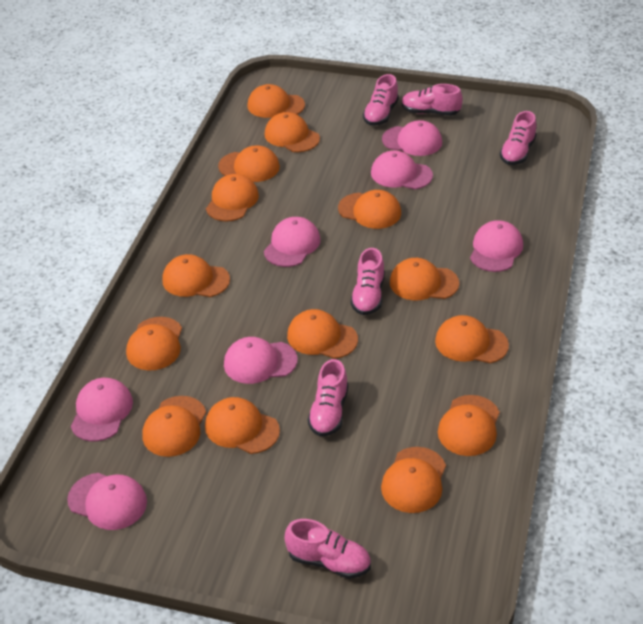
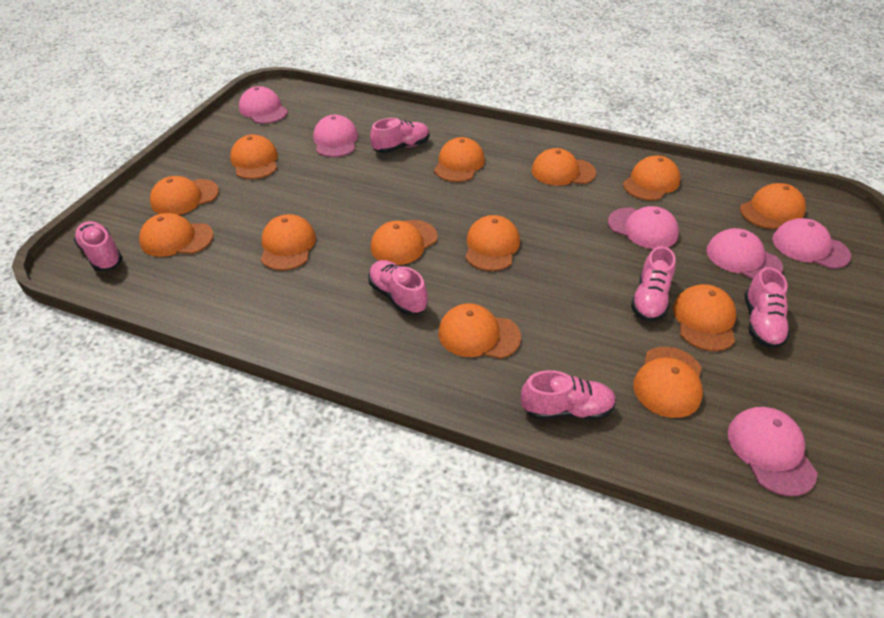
orange cap: [126,317,182,370] [143,396,206,457] [162,254,230,297] [205,397,280,454] [206,174,259,221] [218,145,280,182] [247,84,305,118] [265,112,320,152] [287,309,358,359] [338,190,401,229] [381,447,446,513] [390,258,459,300] [435,315,509,363] [438,395,500,456] = 14 -> [139,213,214,257] [150,176,219,215] [230,134,278,179] [261,214,316,271] [371,220,438,265] [434,137,485,182] [438,303,521,359] [465,215,520,271] [531,148,596,186] [623,155,681,201] [633,347,703,418] [673,284,736,351] [740,183,806,229] = 13
pink cap: [67,473,147,530] [71,378,133,442] [224,337,298,384] [264,217,320,267] [371,151,433,189] [382,120,442,156] [470,220,523,272] = 7 -> [239,86,288,124] [313,115,358,157] [608,206,679,249] [706,228,783,280] [728,407,817,496] [772,218,851,269] = 6

